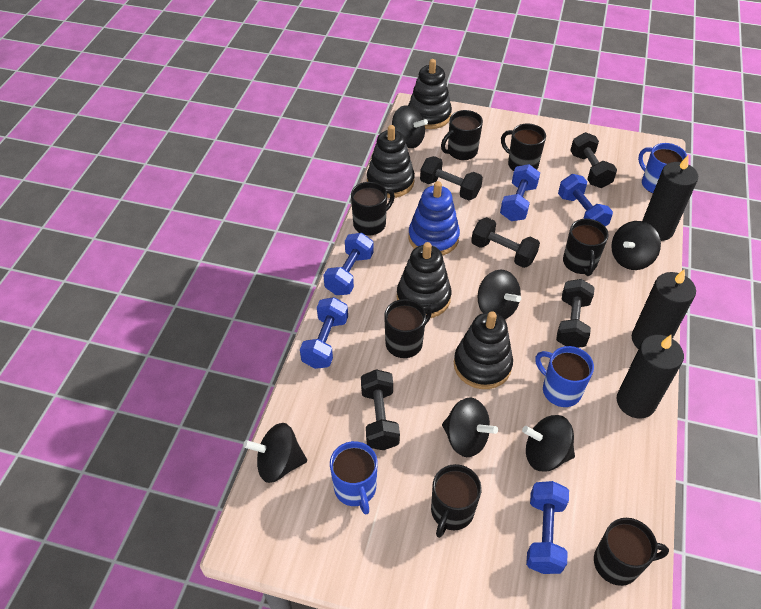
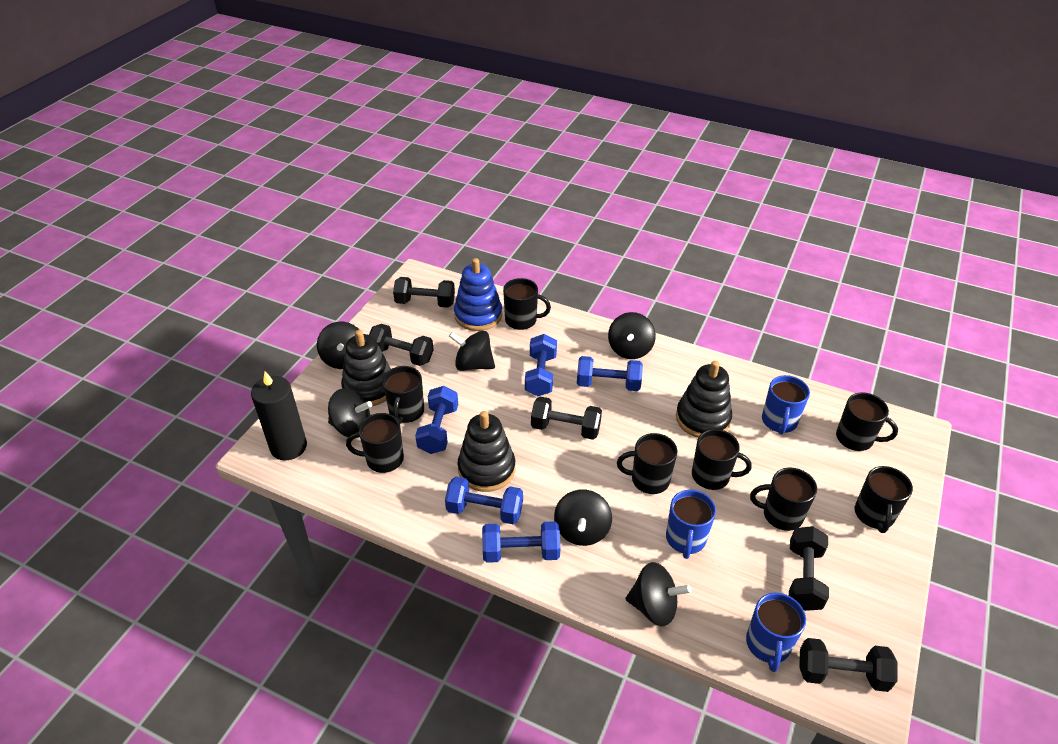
black candle: [617,335,684,418] [632,269,696,349] [642,156,698,241] = 3 -> [251,371,307,460] = 1
black mug: [351,182,395,235] [384,299,432,358] [431,464,482,538] [441,110,483,160] [501,123,546,171] [563,219,609,276] [594,518,669,586] = 7 -> [346,413,404,473] [383,366,424,423] [503,278,551,330] [617,433,677,494] [692,429,752,490] [750,468,817,531] [836,392,898,451] [855,466,913,533] = 8
black stacking toy: [367,125,415,198] [397,242,451,318] [408,59,452,129] [454,311,513,389] = 4 -> [341,330,391,406] [457,411,515,492] [676,361,732,438] = 3

